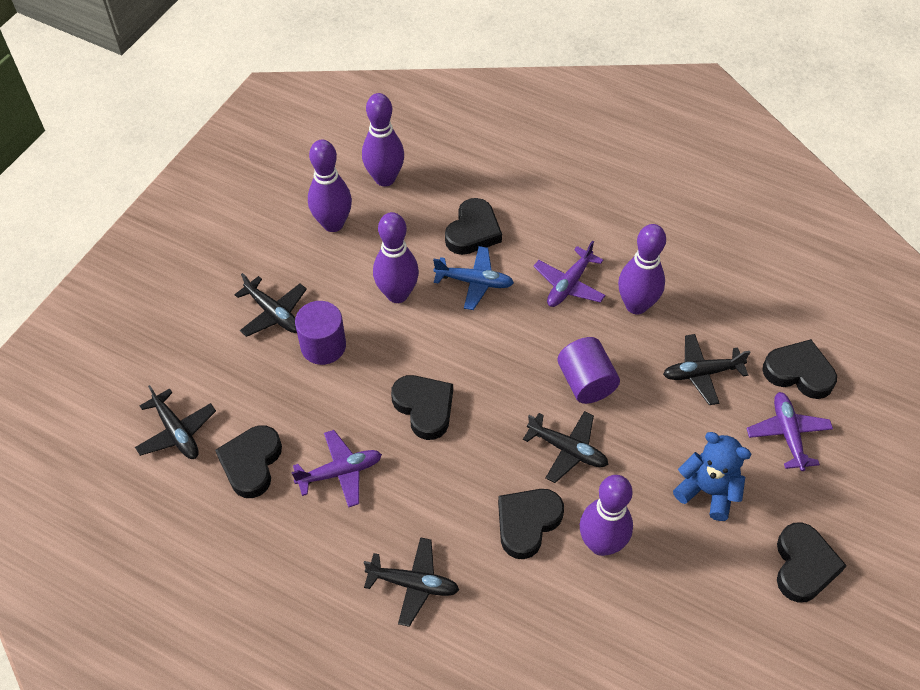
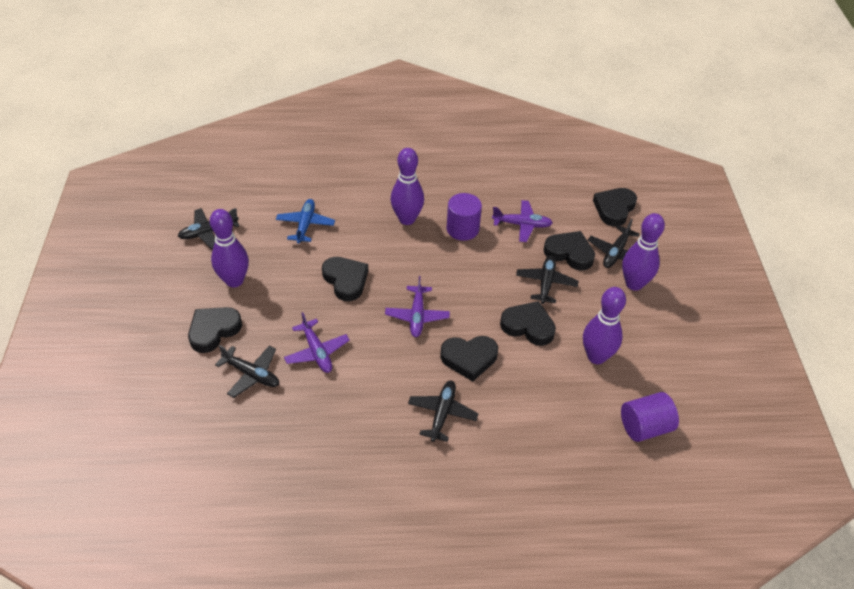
blue teddy bear: [673,432,752,521] = 1 -> none = 0
purple bowling pin: [308,140,352,232] [362,93,404,186] [373,212,419,303] [580,475,633,556] [618,224,666,314] = 5 -> [210,209,249,287] [391,148,424,225] [583,287,626,364] [622,213,665,291] = 4

